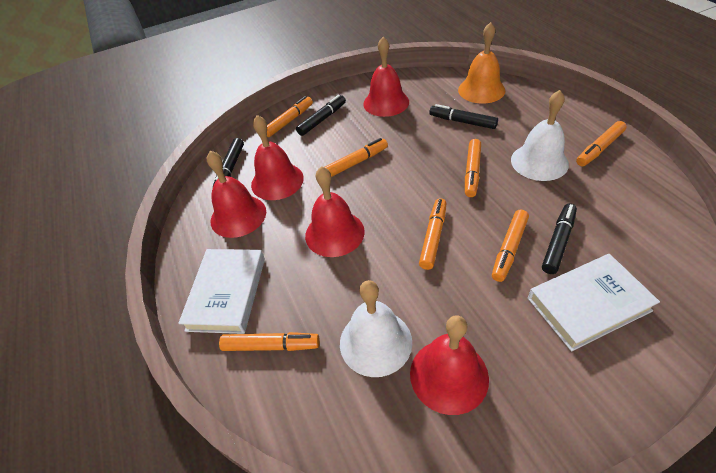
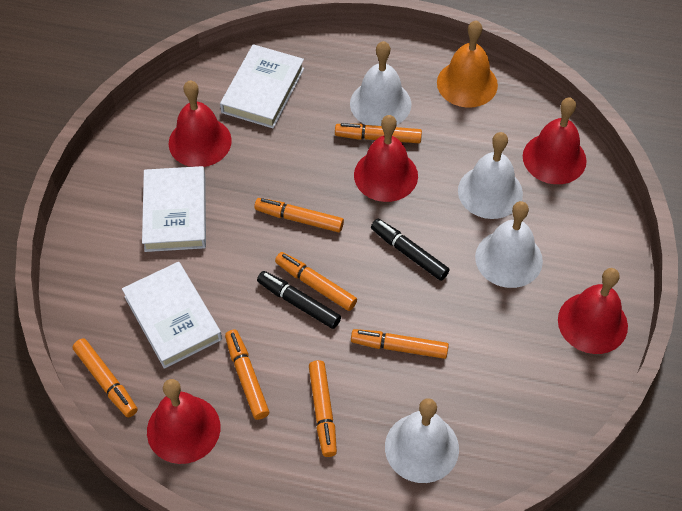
black marker: [213,138,244,186] [296,95,346,136] [429,104,498,129] [542,203,577,274] = 4 -> [257,271,341,329] [371,219,450,281] = 2
white bell: [340,280,412,377] [511,90,569,181] = 2 -> [350,41,411,126] [385,398,459,483] [458,132,523,219] [475,201,543,288] = 4
white book: [178,249,265,334] [528,254,660,351] = 2 -> [122,262,222,369] [142,166,206,252] [220,44,304,128] = 3

